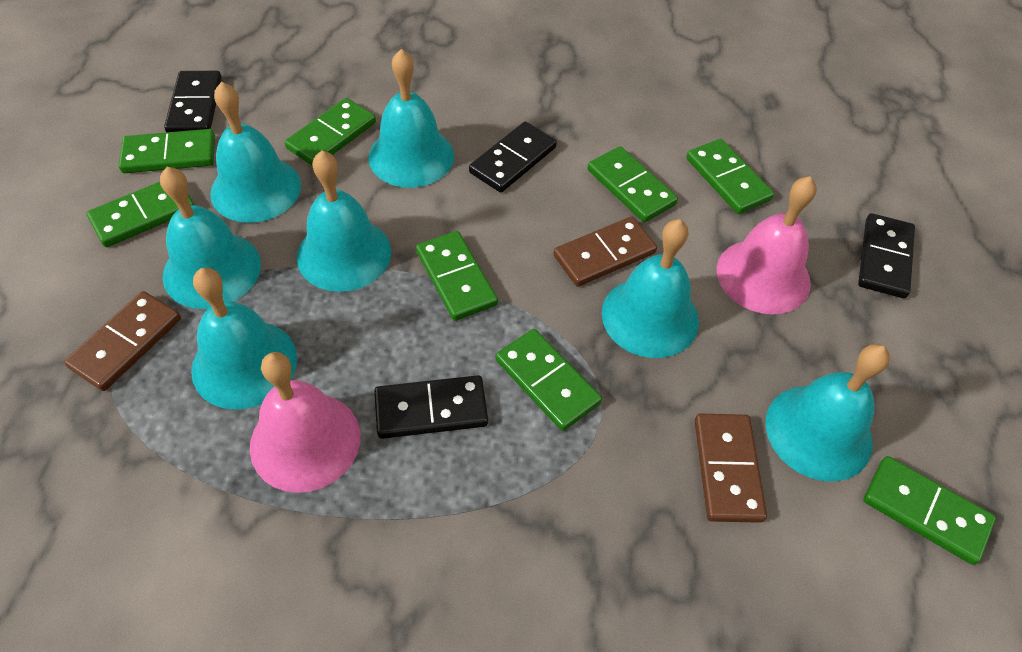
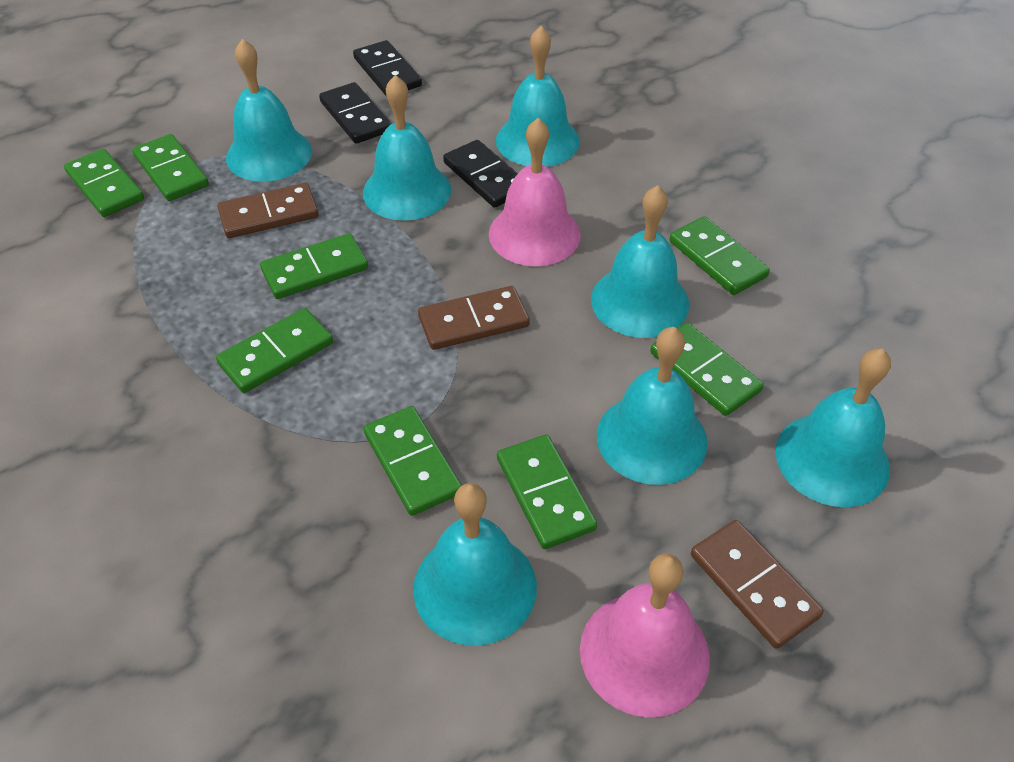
black domino: [164,71,222,132] [374,375,488,439] [469,121,557,193] [858,213,915,298] = 4 -> [319,82,391,144] [353,40,422,96] [443,140,518,208] = 3

